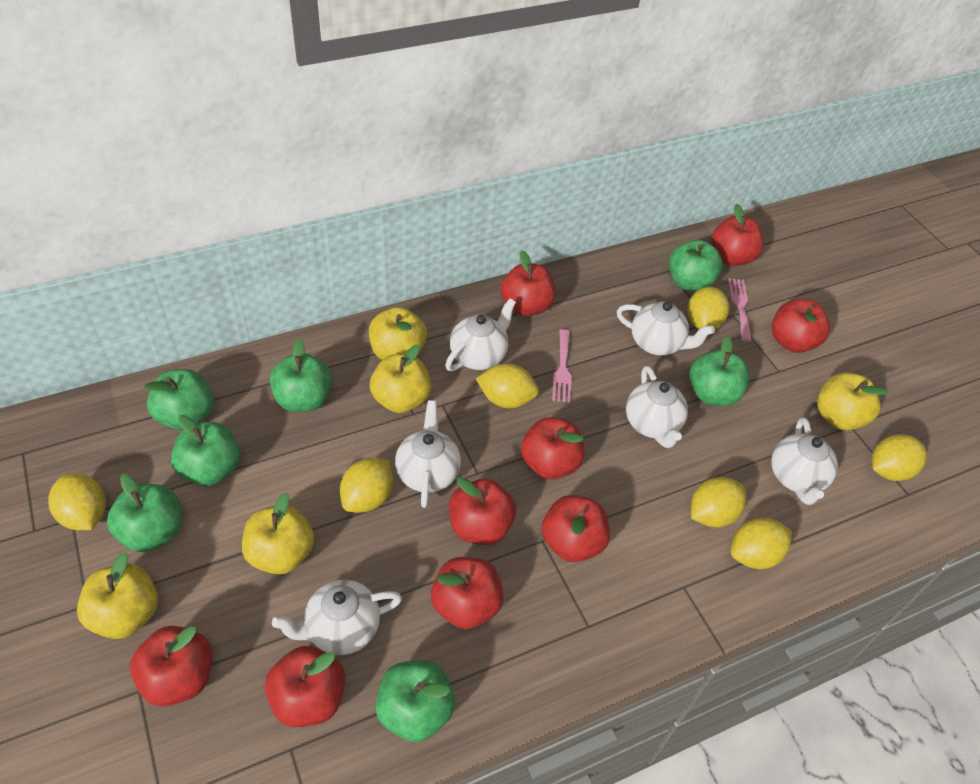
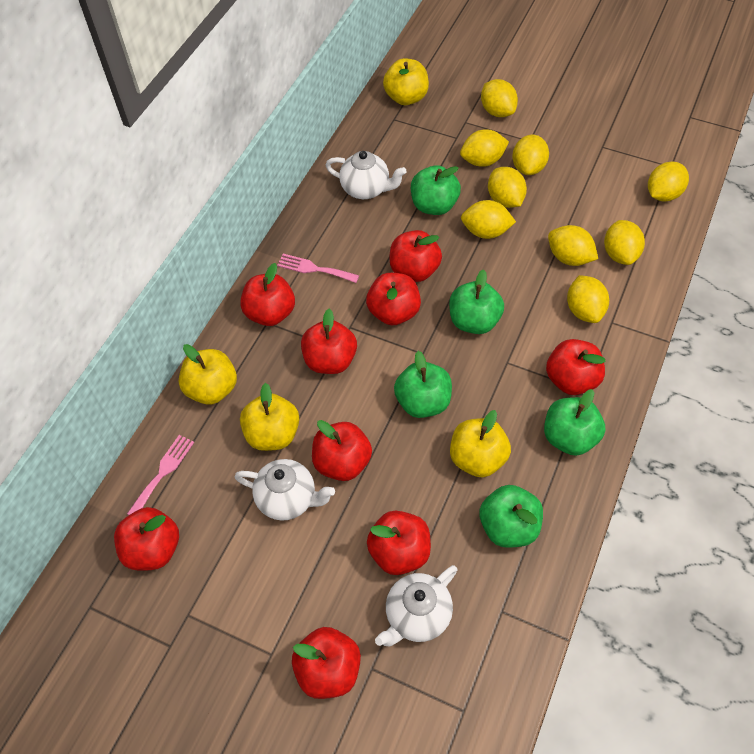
green apple: [107,474,182,552] [144,369,214,430] [171,415,240,486] [270,339,333,412] [375,660,455,742] [669,240,723,292] [689,336,750,406] = 7 -> [394,351,452,418] [411,165,461,215] [449,269,504,334] [479,485,543,548] [544,389,605,456] = 5
white teapot: [272,580,402,655] [395,400,461,508] [445,298,516,371] [617,301,715,355] [626,366,688,448] [771,417,838,505] = 6 -> [235,459,335,521] [326,151,407,199] [375,565,458,646] = 3
yellow apple: [77,552,158,639] [242,493,314,575] [369,307,427,360] [370,345,431,413] [817,372,888,430] = 5 -> [179,344,237,405] [240,383,299,451] [383,58,429,105] [450,410,511,477] = 4
yellow lemon: [48,473,106,530] [340,458,393,512] [476,363,539,408] [687,287,729,329] [691,477,746,527] [731,518,792,569] [872,434,927,481] = 7 -> [460,129,509,167] [461,200,516,239] [481,79,518,117] [488,167,527,208] [512,135,549,175] [548,225,598,266] [567,275,609,323] [604,220,645,265] [648,161,689,201] = 9

